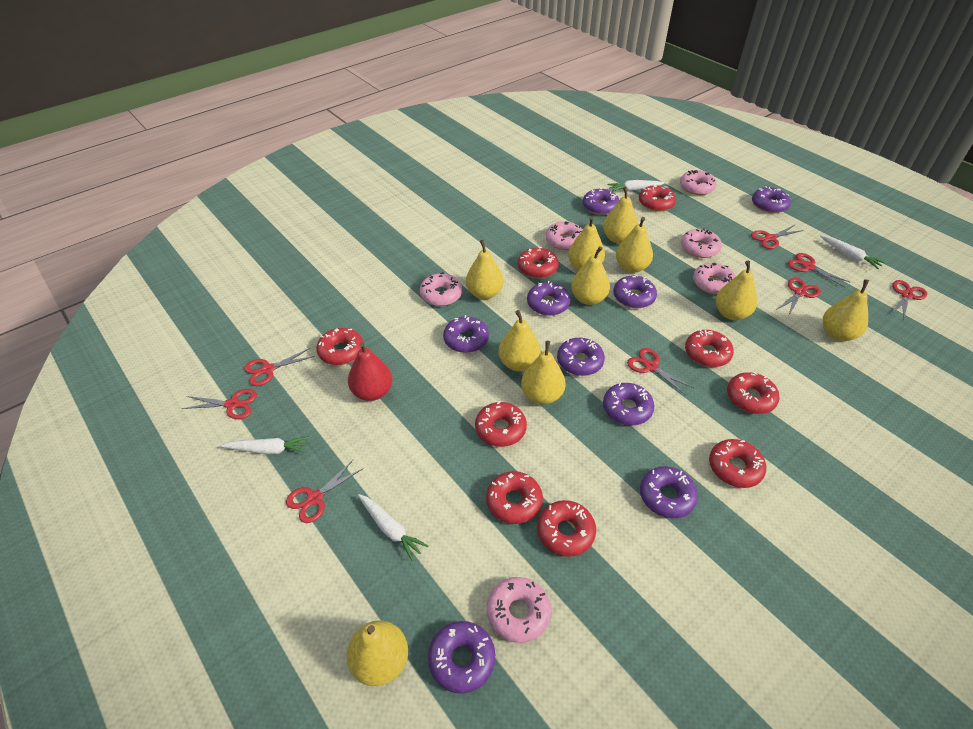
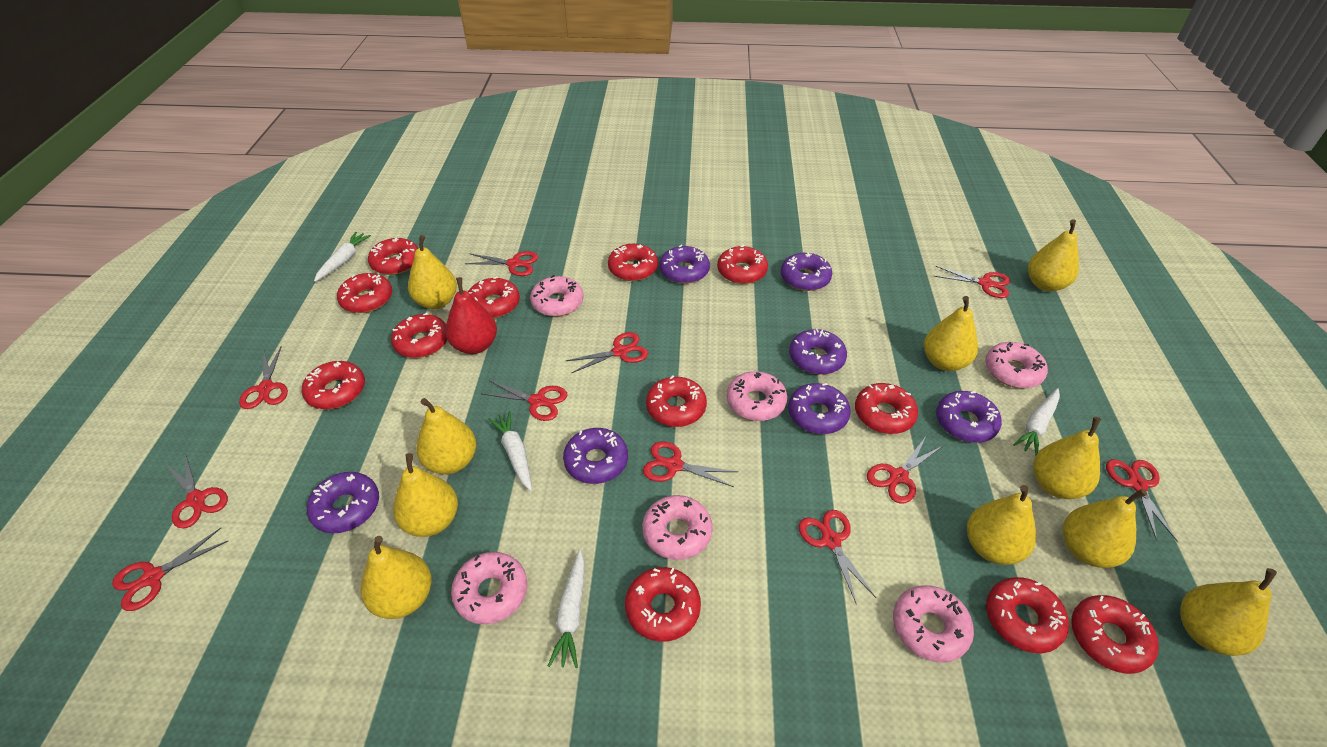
purple donut: [428,621,495,693] [443,315,489,353] [527,281,571,316] [557,338,605,376] [583,188,619,215] [603,383,654,425] [613,275,657,308] [640,466,698,518] [752,186,791,213] = 9 -> [307,472,379,533] [563,428,628,484] [659,245,710,284] [781,253,832,291] [788,383,851,434] [789,328,847,375] [936,391,1002,443] = 7
red donut: [316,328,363,365] [475,401,527,447] [486,471,543,524] [518,247,559,278] [537,500,596,557] [639,185,676,211] [685,330,734,367] [709,439,766,488] [727,372,780,414] = 9 -> [302,361,365,409] [337,273,392,313] [368,238,418,275] [391,313,447,358] [468,277,520,318] [608,244,658,281] [625,567,701,642] [646,376,707,427] [717,245,768,284] [855,383,918,434] [986,577,1069,653] [1071,595,1159,674] = 12
red scissors: [181,389,257,419] [244,348,315,386] [286,460,362,523] [627,348,694,395] [751,225,804,249] [776,278,821,317] [788,253,849,288] [891,280,927,319] = 8 -> [112,528,228,611] [166,453,228,529] [239,346,288,409] [465,251,538,276] [483,380,567,421] [566,332,648,373] [643,441,738,487] [799,510,876,603] [867,437,943,504] [934,266,1010,298] [1106,459,1178,542] = 11

